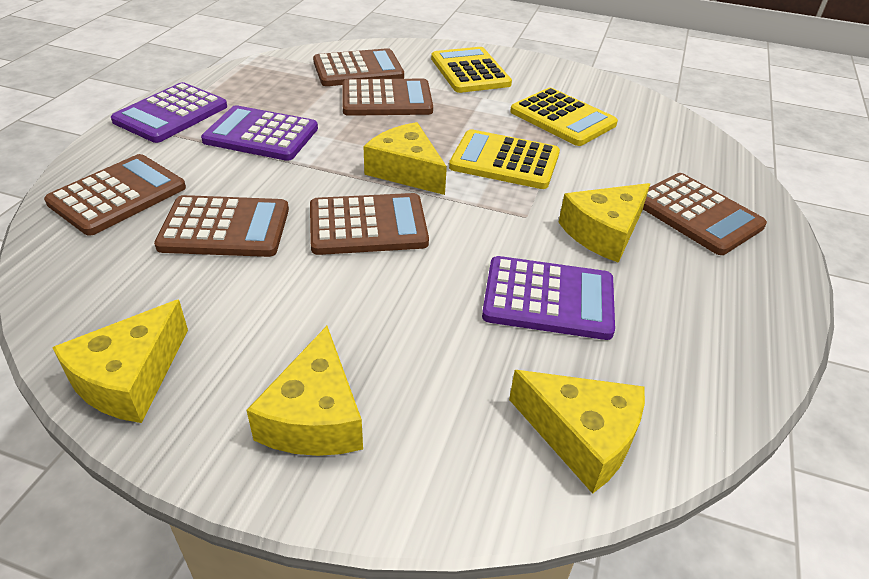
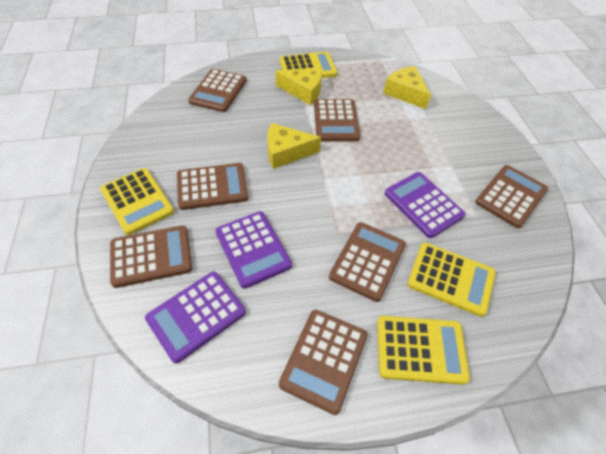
brown calculator: [44,154,186,236] [154,195,289,257] [310,193,429,255] [313,48,404,86] [343,79,433,116] [643,173,767,255] = 6 -> [110,225,192,288] [177,163,248,210] [188,69,247,112] [279,310,368,415] [314,99,360,142] [329,222,406,302] [475,165,548,228] = 7
yellow calculator: [431,47,512,93] [449,129,560,189] [510,88,618,146] = 3 -> [100,168,174,235] [280,52,337,78] [377,316,470,385] [407,243,496,317] = 4
yellow cheese: [52,299,188,423] [246,326,363,456] [363,122,447,195] [509,370,645,494] [558,183,650,263] = 5 -> [267,123,321,169] [275,67,322,105] [383,66,431,109] = 3

